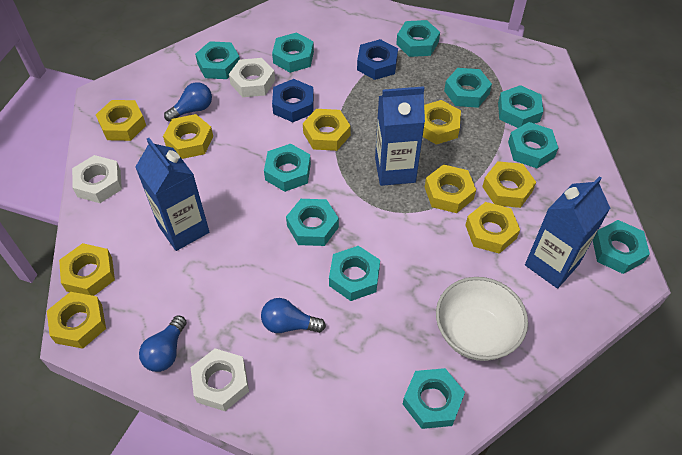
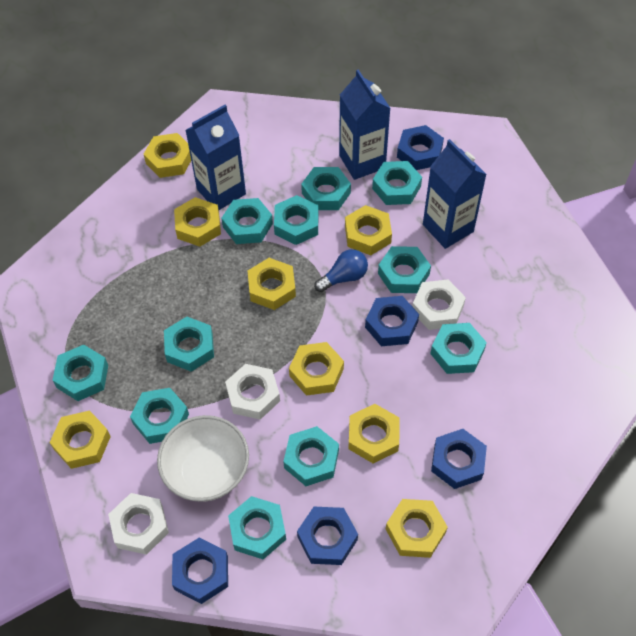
blue light bulb: [139,315,187,372] [164,82,212,122] [261,298,326,333] = 3 -> [314,249,368,292] = 1
blue nut: [272,79,314,122] [357,39,398,80] = 2 -> [172,537,228,604] [297,507,358,565] [365,296,419,346] [397,125,444,170] [431,429,487,489] = 5
yellow nut: [47,292,106,349] [59,243,115,296] [96,100,146,141] [163,114,213,159] [303,109,351,151] [423,100,461,145] [425,164,476,213] [465,202,520,254] [482,161,536,208] = 9 -> [49,411,111,469] [144,133,191,178] [174,197,221,247] [248,258,296,310] [289,342,344,396] [345,205,392,255] [348,404,399,463] [386,499,448,558] = 8

